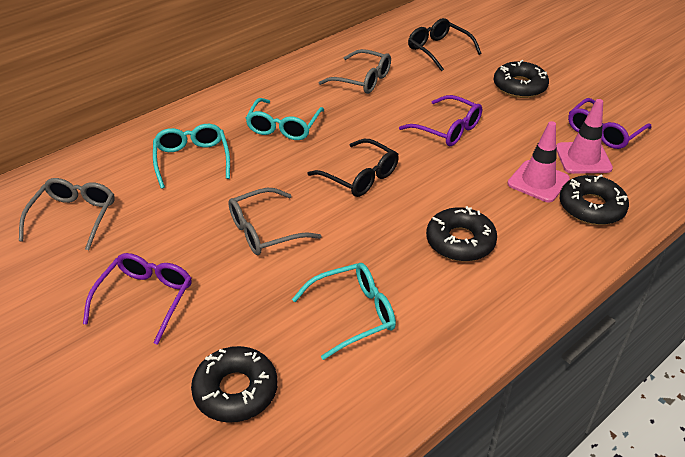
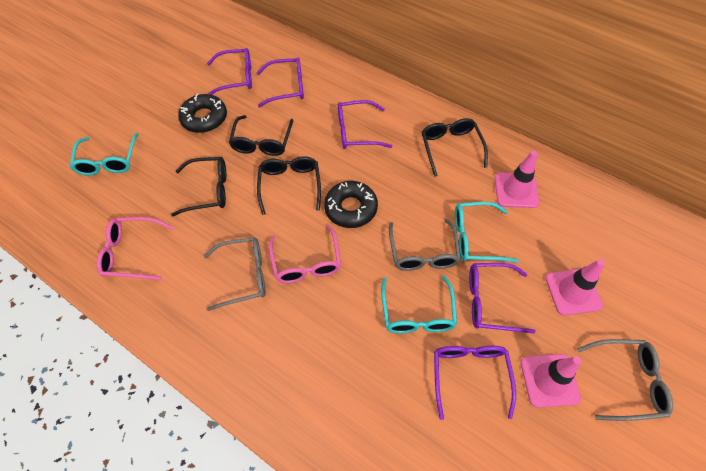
black donut: [191,346,278,423] [426,206,497,262] [494,60,549,98] [560,175,629,225] = 4 -> [178,93,227,133] [324,181,378,228] = 2
black glasses: [308,139,399,197] [408,18,481,71] = 2 -> [171,157,226,216] [229,115,293,156] [257,156,321,215] [422,118,488,177] = 4
pink glasses: none = 0 -> [96,217,173,280] [269,225,341,283] = 2
pink traffic cone: [507,121,570,202] [556,99,613,174] = 2 -> [495,151,539,208] [521,354,581,408] [545,259,605,316] = 3
purple glasses: [83,253,192,345] [399,95,482,146] [568,98,651,149] = 3 -> [207,48,252,95] [257,58,304,107] [338,100,392,149] [434,346,516,420] [469,263,536,333] = 5

